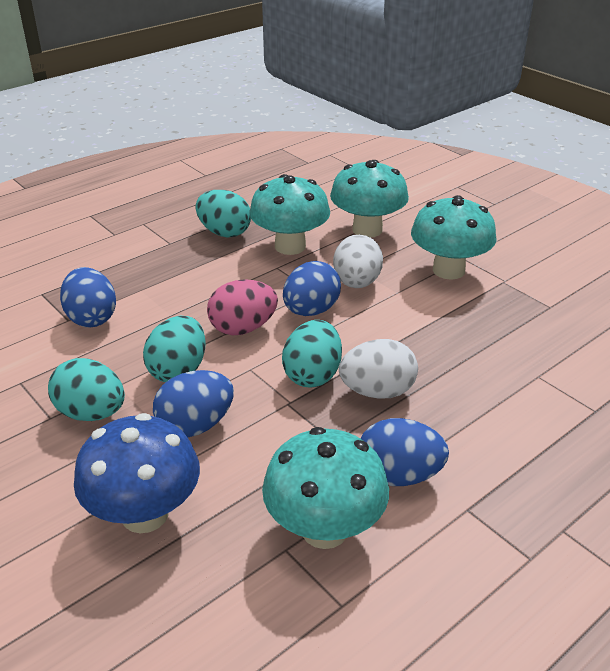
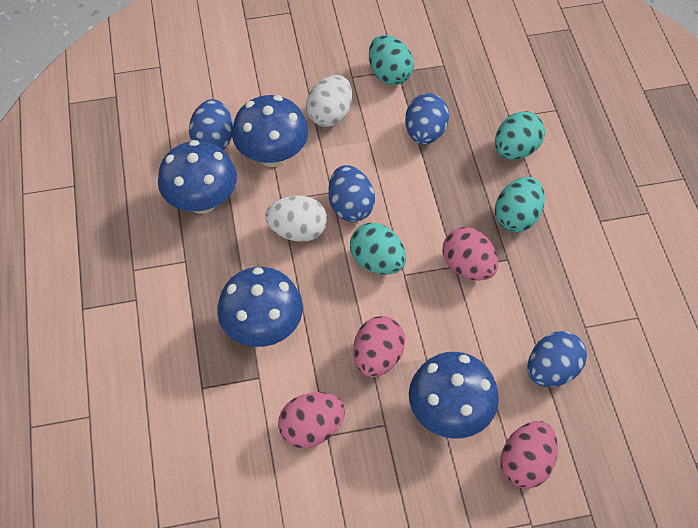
blue mushroom: [74,413,200,533] = 1 -> [158,140,237,214] [217,267,303,347] [232,95,308,167] [409,352,499,439] = 4
pink egg: [207,279,278,335] = 1 -> [278,392,345,448] [353,316,405,377] [443,227,498,281] [500,421,558,489] = 4
turquoise mushroom: [250,174,330,255] [262,427,389,549] [330,160,409,238] [411,195,497,280] = 4 -> none = 0

